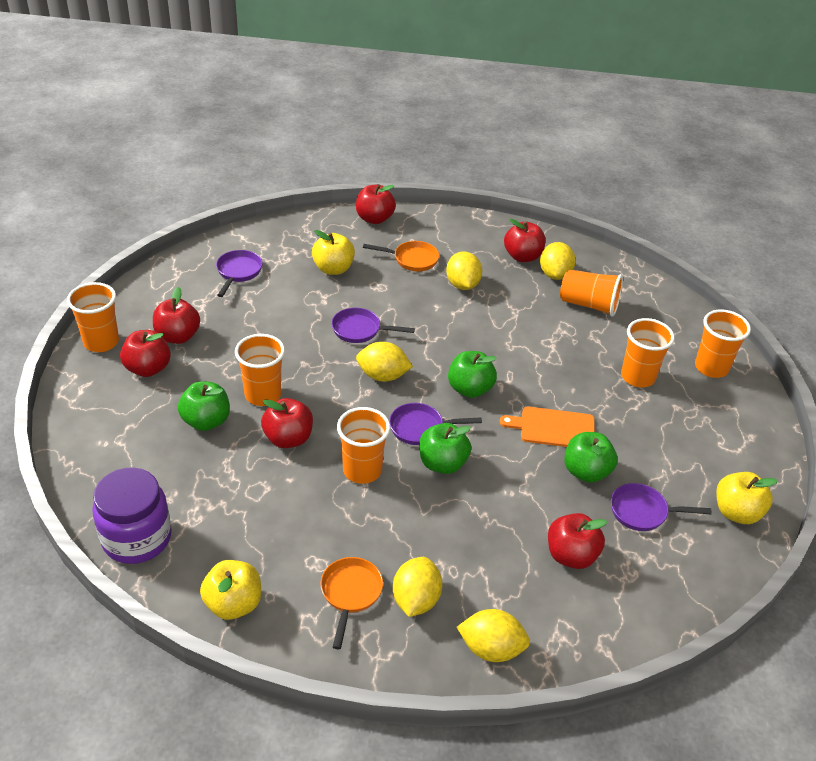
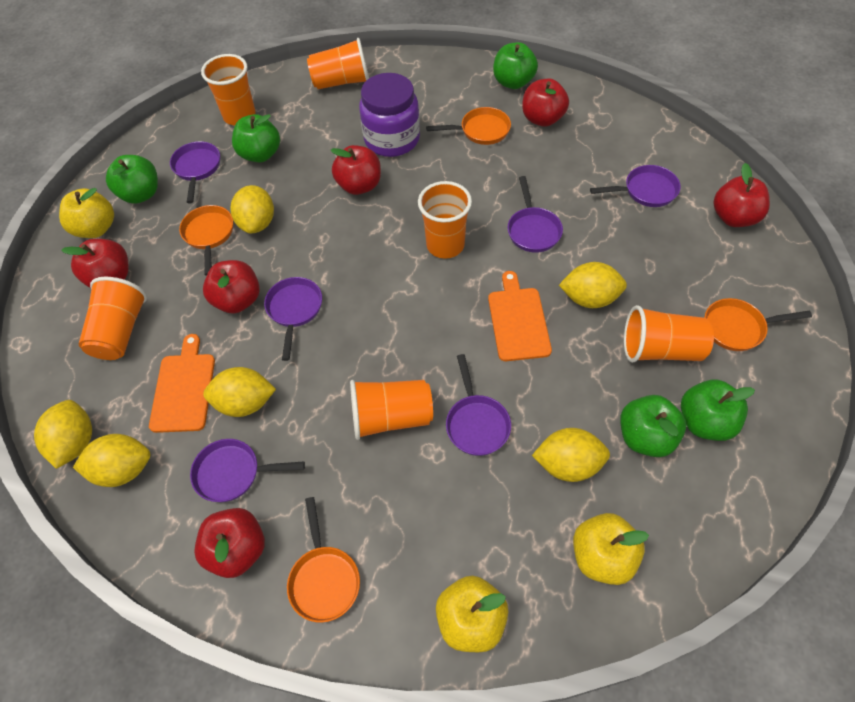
green apple: [178,381,230,431] [419,423,471,474] [448,351,497,398] [564,432,618,483] = 4 -> [106,155,158,204] [232,114,280,162] [493,42,538,89] [620,395,686,457] [681,379,755,441] = 5
orange cutting board: [499,407,595,447] = 1 -> [149,334,215,433] [488,271,552,361] = 2
orange pan: [320,557,383,649] [363,241,439,272] = 2 -> [179,205,233,276] [287,497,360,623] [426,107,511,145] [704,298,812,351] = 4
purple pan: [216,250,263,297] [332,308,415,343] [389,403,482,445] [611,483,712,531] = 4 -> [170,141,220,204] [190,439,305,502] [264,277,322,361] [446,354,511,456] [507,176,563,253] [590,165,681,207] = 6
yellow lemon: [356,342,413,382] [393,557,442,617] [446,251,482,290] [457,609,530,662] [540,242,576,280] = 5 -> [34,400,92,469] [73,434,150,487] [203,367,276,417] [231,185,274,234] [532,428,610,482] [559,262,627,308] = 6

